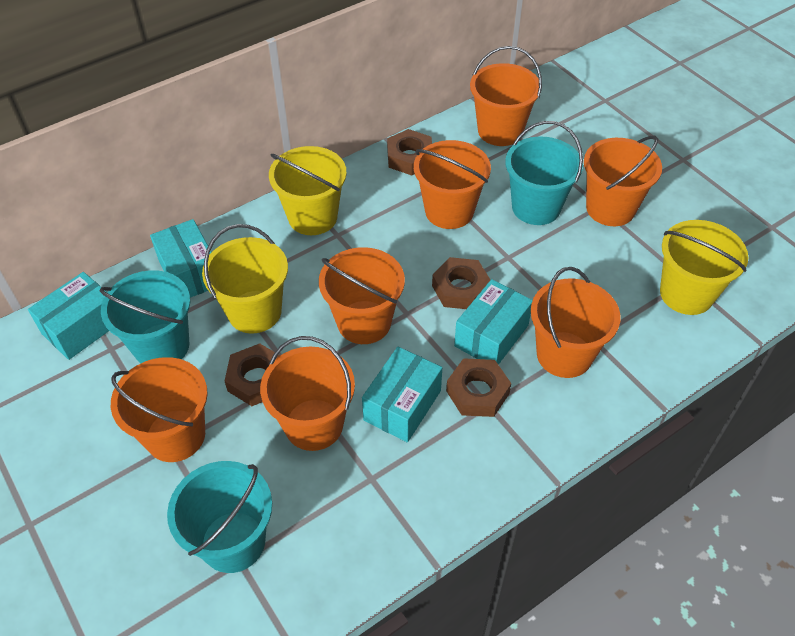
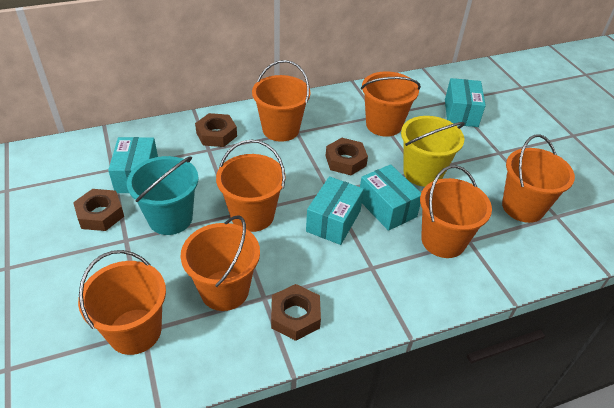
turquoise bucket: [100,270,190,364] [167,461,272,573] [505,121,583,225] = 3 -> [127,156,199,235] = 1
yellow bucket: [202,224,288,334] [269,146,347,235] [660,220,748,315] = 3 -> [401,116,465,187] = 1

